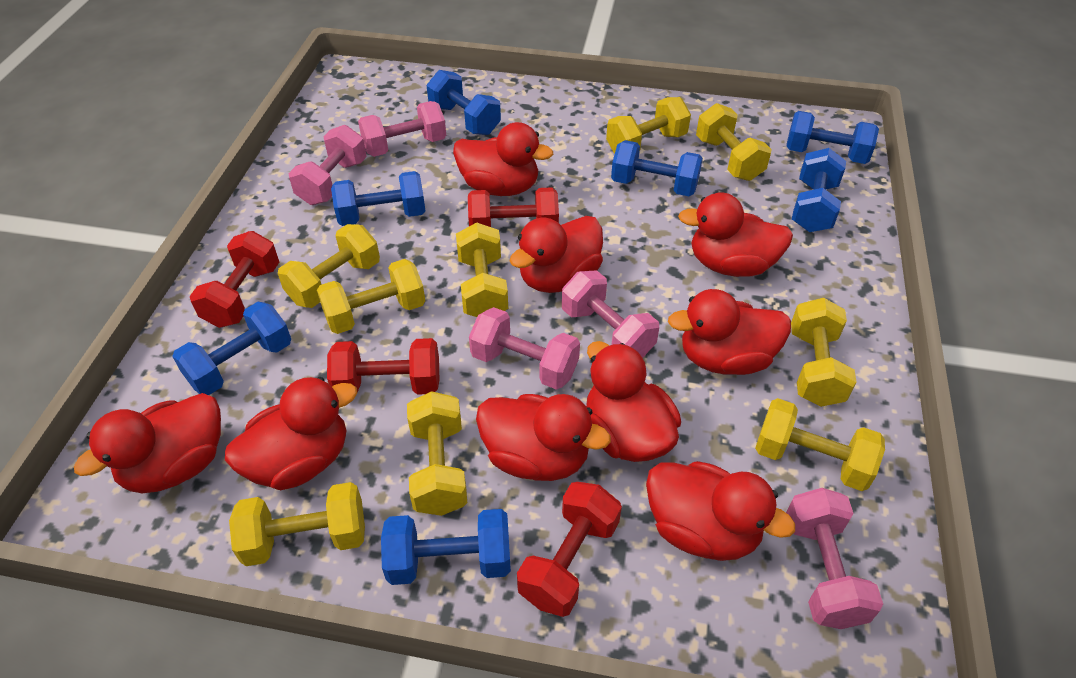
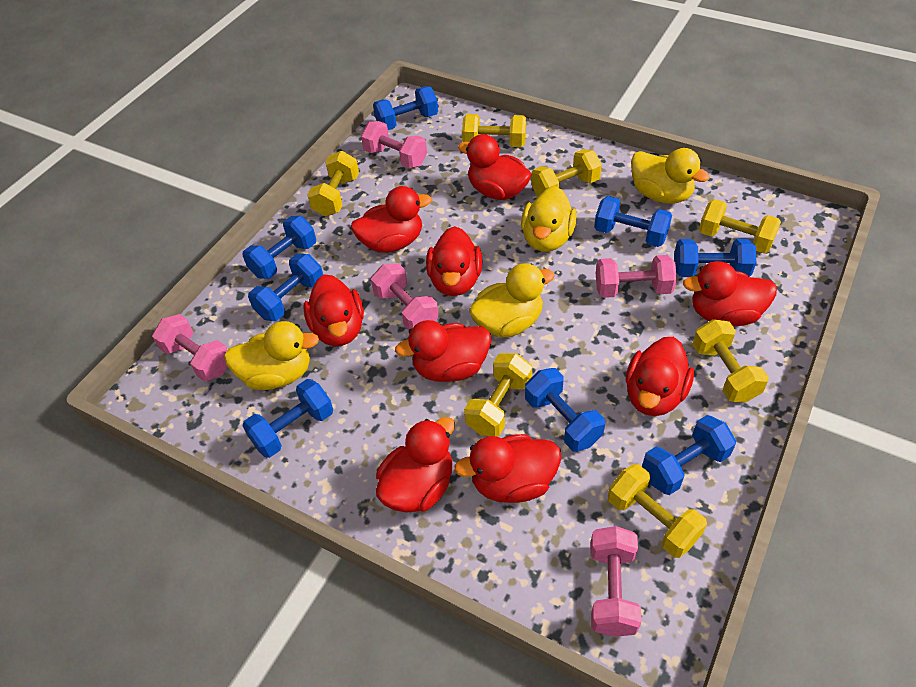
blue dumbbell: [172,302,291,395] [331,171,425,226] [381,509,511,585] [427,70,501,135] [611,140,703,196] [786,111,879,164] [792,148,846,232] = 7 -> [242,216,316,279] [243,379,333,458] [248,254,323,321] [373,86,438,130] [525,368,605,452] [594,196,672,247] [642,415,736,495] [674,239,756,277] = 8
red dumbbell: [190,231,279,328] [327,338,439,395] [468,187,559,227] [517,482,622,617] = 4 -> none = 0
yellow duck: none = 0 -> [224,321,319,390] [469,263,555,337] [521,186,577,252] [631,148,710,204] = 4
yellow dumbbell: [229,482,365,566] [278,224,380,308] [317,259,425,334] [407,391,467,516] [456,222,508,317] [606,97,691,154] [696,103,772,181] [755,398,885,491] [791,298,857,407] = 9 -> [307,151,359,216] [462,114,526,147] [464,353,532,437] [531,149,602,197] [608,464,707,558] [692,319,769,402] [699,199,781,253] = 7

